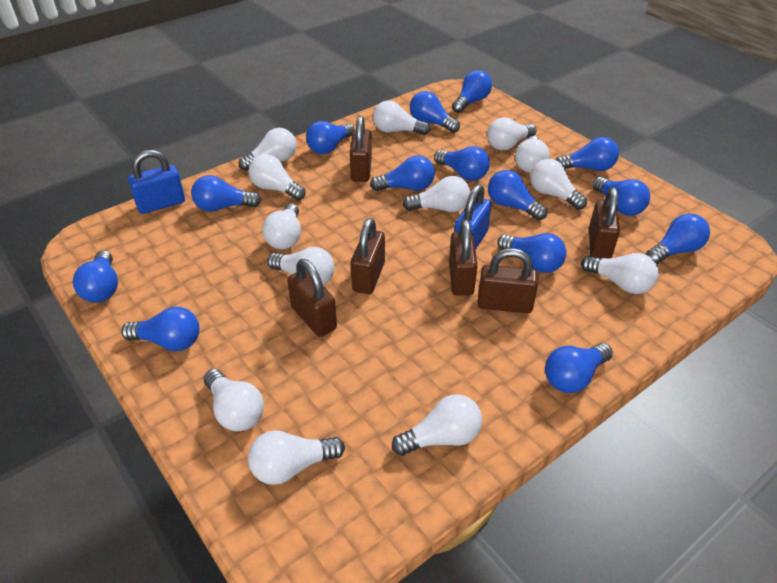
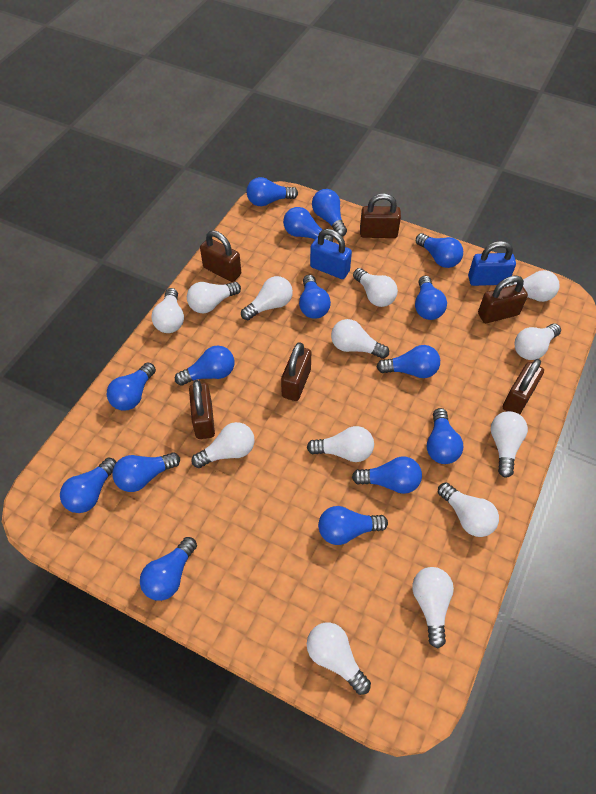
blue light bulb: [73,250,118,303] [121,307,200,351] [191,175,261,212] [306,121,355,154] [370,155,435,191] [410,91,460,133] [434,146,490,181] [452,70,492,113] [488,170,547,220] [497,233,567,273] [545,343,613,393] [555,137,619,171] [592,177,650,216] [646,213,710,264] = 14 -> [60,458,117,513] [107,362,156,411] [112,452,180,492] [140,537,197,601] [175,346,234,386] [246,177,298,206] [283,207,333,242] [299,275,331,319] [312,189,347,237] [318,506,388,545] [352,457,422,494] [377,345,440,378] [415,276,447,320] [416,233,463,268] [427,408,463,464] = 15

